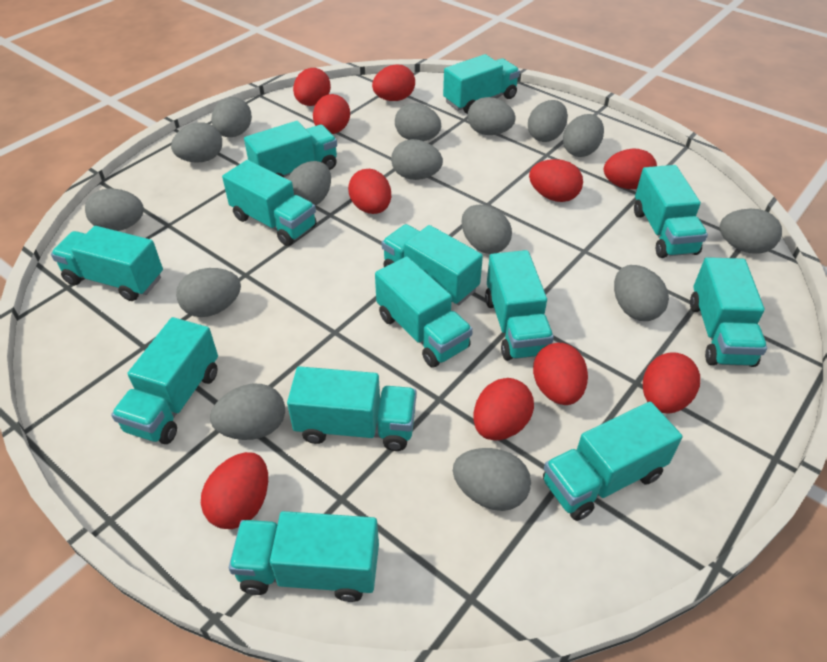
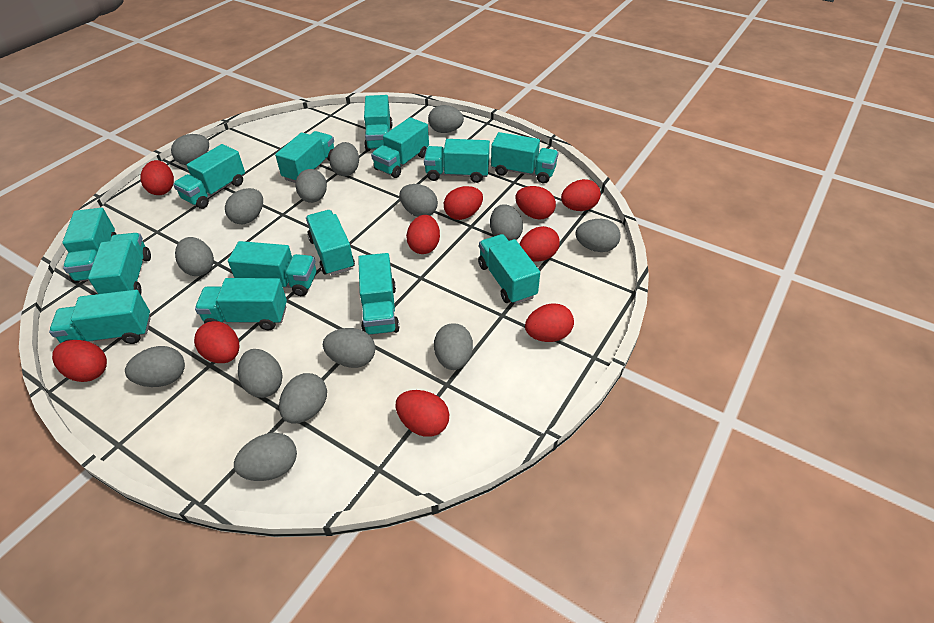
turquoise truck: [51,226,163,301] [111,317,218,444] [222,160,317,246] [229,511,379,602] [244,121,337,178] [287,366,417,451] [375,256,473,368] [382,224,483,305] [443,54,520,114] [485,250,554,361] [543,402,683,521] [634,165,708,258] [690,257,767,367] = 13 -> [49,290,151,344] [62,208,117,283] [88,233,151,295] [173,144,245,209] [195,278,287,331] [228,241,316,296] [275,131,334,183] [306,210,355,276] [358,253,400,335] [364,95,393,151] [371,117,429,178] [424,139,490,183] [478,234,540,304] [491,132,558,183] = 14

